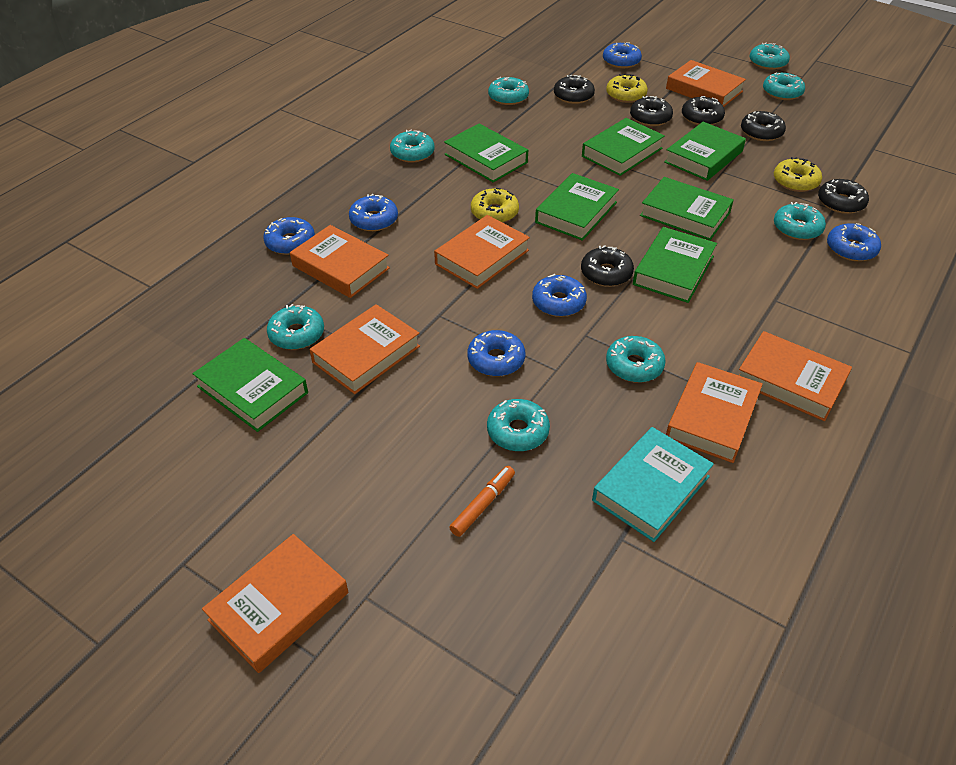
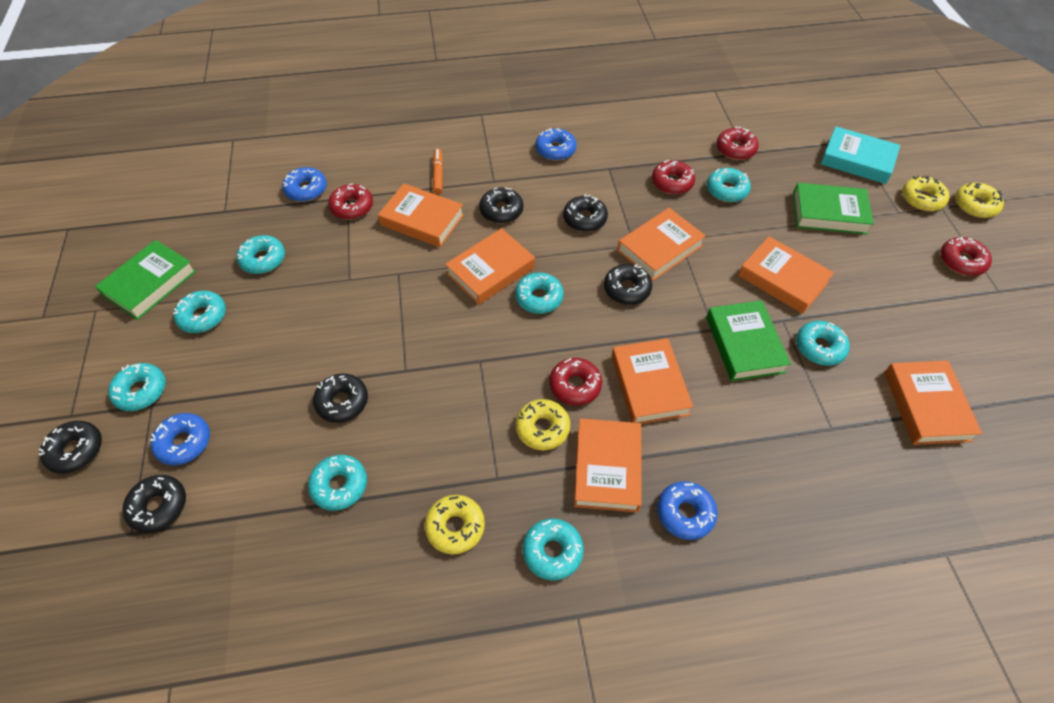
blue donut: [263,217,315,255] [349,194,398,231] [467,330,525,376] [532,274,587,317] [603,42,642,68] [827,223,881,261] = 6 -> [150,413,210,466] [282,167,327,202] [535,128,577,161] [657,481,718,540] = 4
green book: [192,338,308,432] [444,124,528,182] [535,173,619,241] [582,118,665,176] [633,227,717,303] [640,177,734,240] [664,122,746,181] = 7 -> [95,240,196,320] [706,300,791,381] [793,183,874,234] = 3
red donut: none = 0 -> [328,184,373,219] [549,358,602,406] [652,160,695,194] [716,126,759,160] [940,237,992,276] = 5
yellow donut: [471,188,519,223] [606,74,648,103] [774,157,822,192] = 3 -> [425,495,485,554] [515,399,570,450] [902,176,950,211] [955,182,1004,218] = 4

